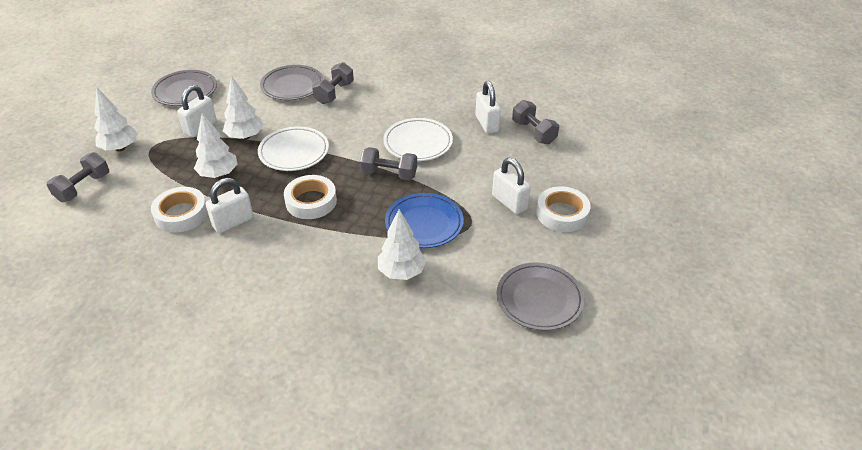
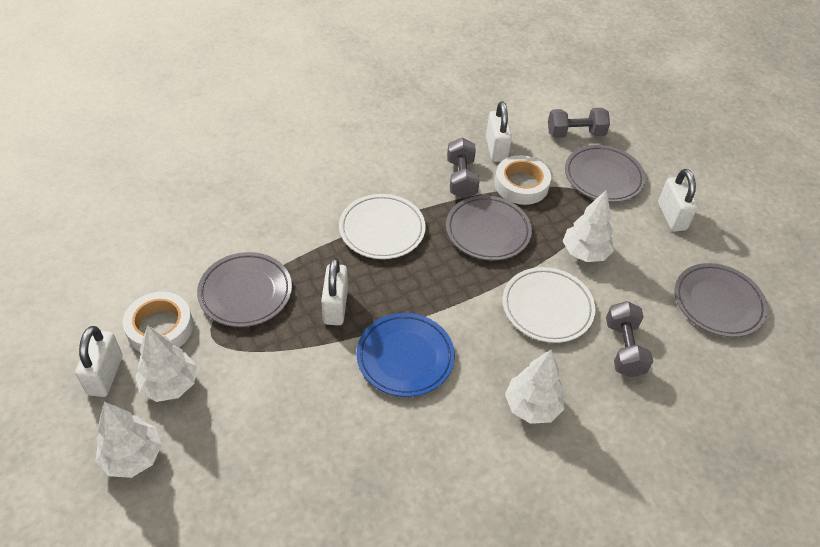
grey dumbbell: [47,152,109,202] [312,62,354,104] [360,147,417,180] [512,100,559,144] = 4 -> [447,138,479,199] [548,108,610,138] [606,301,653,377] = 3
grey plate: [151,70,217,106] [260,65,324,100] [496,262,585,331] = 3 -> [197,252,292,327] [446,195,532,261] [565,145,646,202] [674,263,768,337] = 4
white tape: [151,187,208,233] [284,175,337,219] [536,186,591,232] = 3 -> [123,292,193,352] [494,155,551,205] = 2

